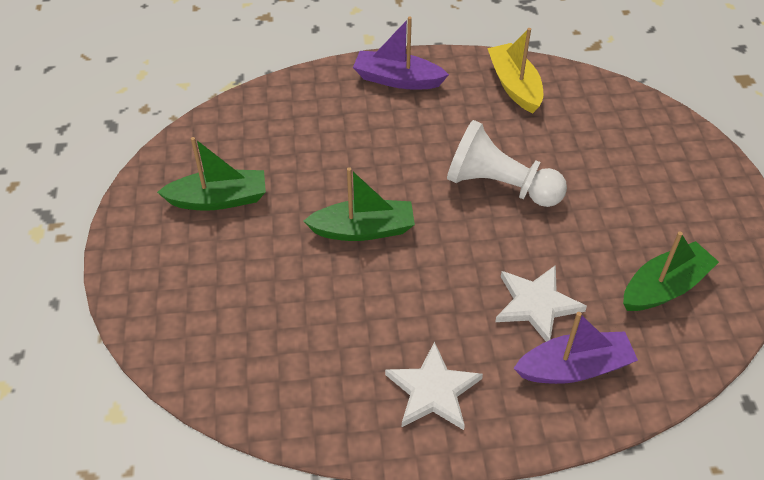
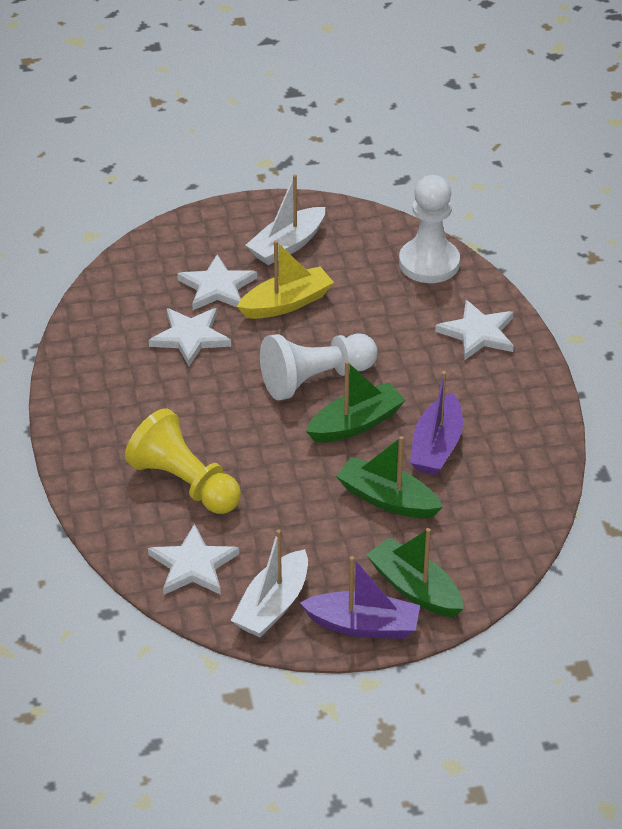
white boat: none = 0 -> [231,529,308,637] [246,174,325,265] = 2
white pawn: [447,120,567,207] = 1 -> [260,333,378,400] [399,175,460,283] = 2
white star: [385,341,483,430] [495,265,587,342] = 2 -> [148,524,239,595] [149,308,231,366] [177,255,257,310] [435,300,514,361] = 4
yellow pawn: none = 0 -> [125,408,241,514] = 1

